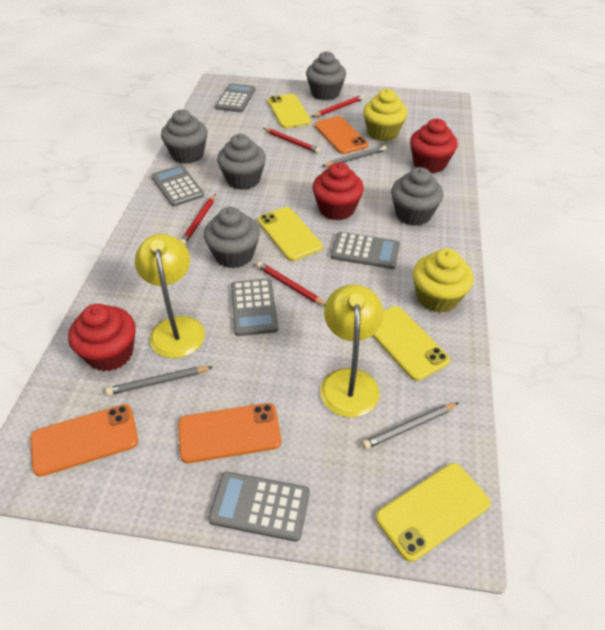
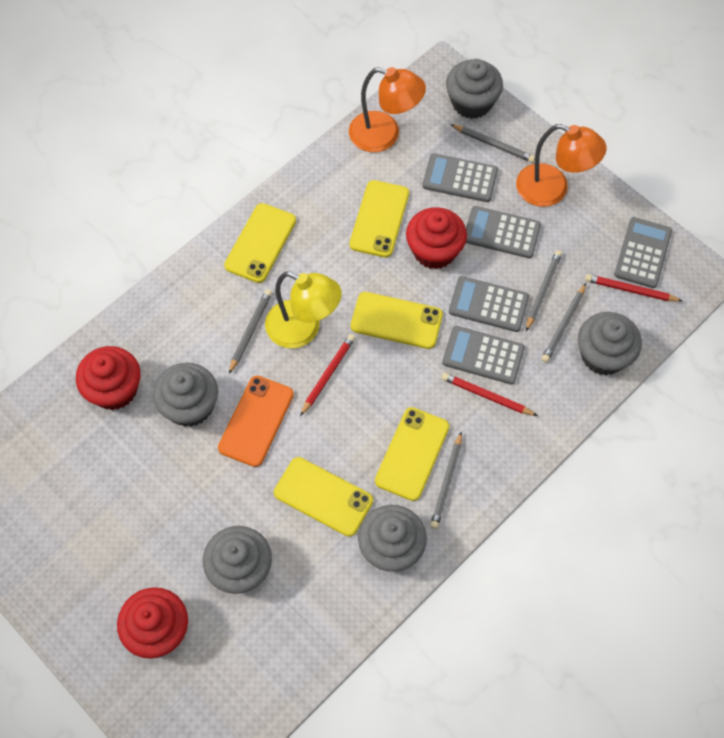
grey pencil: [106,366,213,395] [323,145,387,167] [362,403,459,449] = 3 -> [229,289,272,374] [430,431,462,529] [450,124,535,163] [526,250,562,331] [541,283,586,363] = 5
orange lamp: none = 0 -> [349,67,426,152] [516,124,607,207] = 2
orange phone: [30,404,138,477] [178,403,281,463] [315,116,368,154] = 3 -> [218,376,294,467] = 1
red pencil: [180,194,216,245] [257,262,326,306] [263,128,320,154] [312,95,364,117] = 4 -> [300,334,355,416] [442,373,538,416] [585,274,682,302] = 3
yellow cupcake: [363,89,407,141] [413,248,474,313] = 2 -> none = 0
yellow lamp: [135,234,205,358] [320,284,383,417] = 2 -> [265,271,342,348] = 1
yellow phone: [258,207,323,261] [268,94,311,128] [372,306,450,381] [376,463,490,562] = 4 -> [224,203,296,283] [274,457,373,537] [350,180,409,258] [351,292,443,349] [375,407,449,501] = 5

